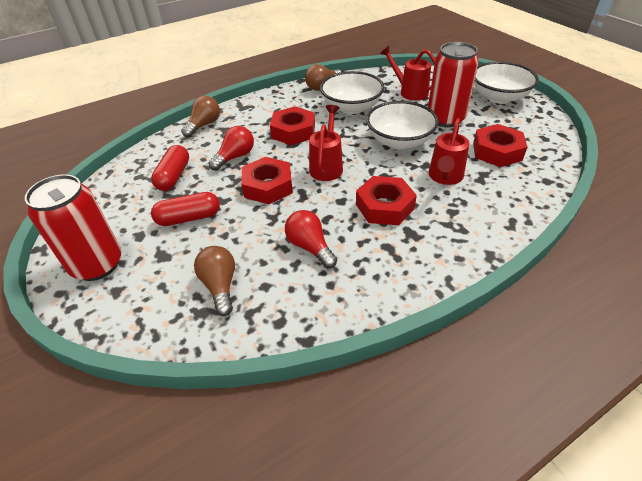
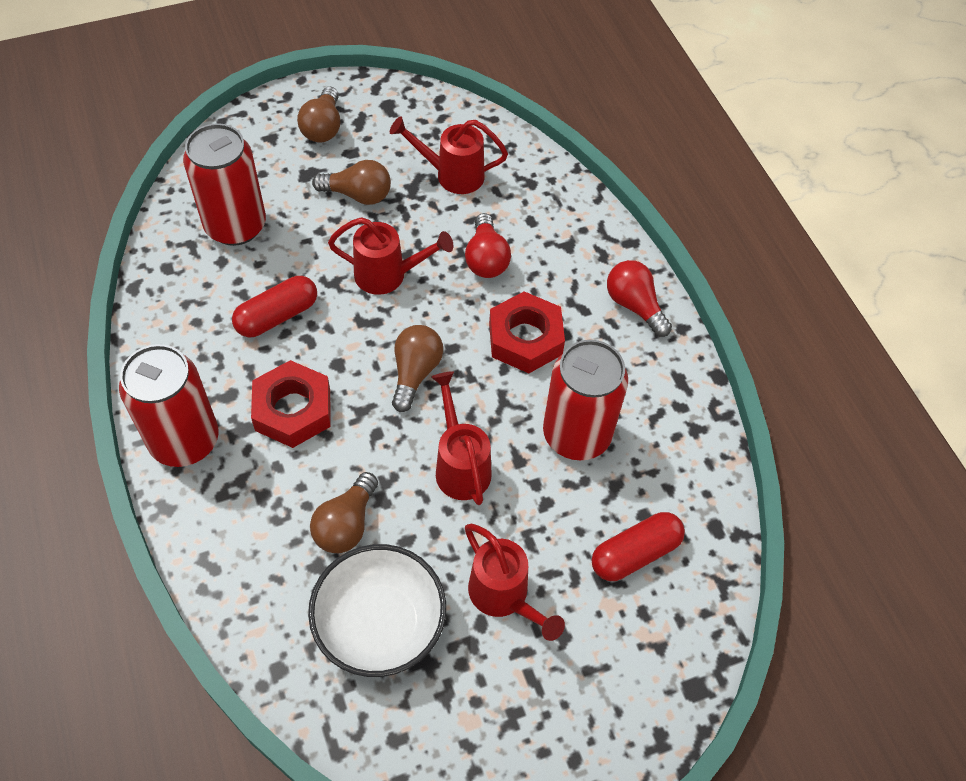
brown light bulb: [181,96,220,138] [194,246,235,316] [305,64,341,91] = 3 -> [297,87,340,142] [310,472,378,553] [312,160,391,205] [392,325,443,412] = 4
red can: [25,174,121,281] [428,42,479,127] = 2 -> [119,344,219,467] [183,123,266,246] [543,340,628,460] = 3
red nut: [241,157,293,205] [270,106,315,145] [356,176,417,225] [473,124,527,167] = 4 -> [251,360,331,448] [489,291,565,373] = 2
red watering can: [309,105,343,181] [380,46,435,101] [429,118,470,185] = 3 -> [328,217,453,295] [390,117,508,194] [431,371,491,505] [465,524,565,641] = 4
white bowl: [320,71,385,114] [366,101,439,149] [474,62,539,104] = 3 -> [308,544,446,677] = 1

